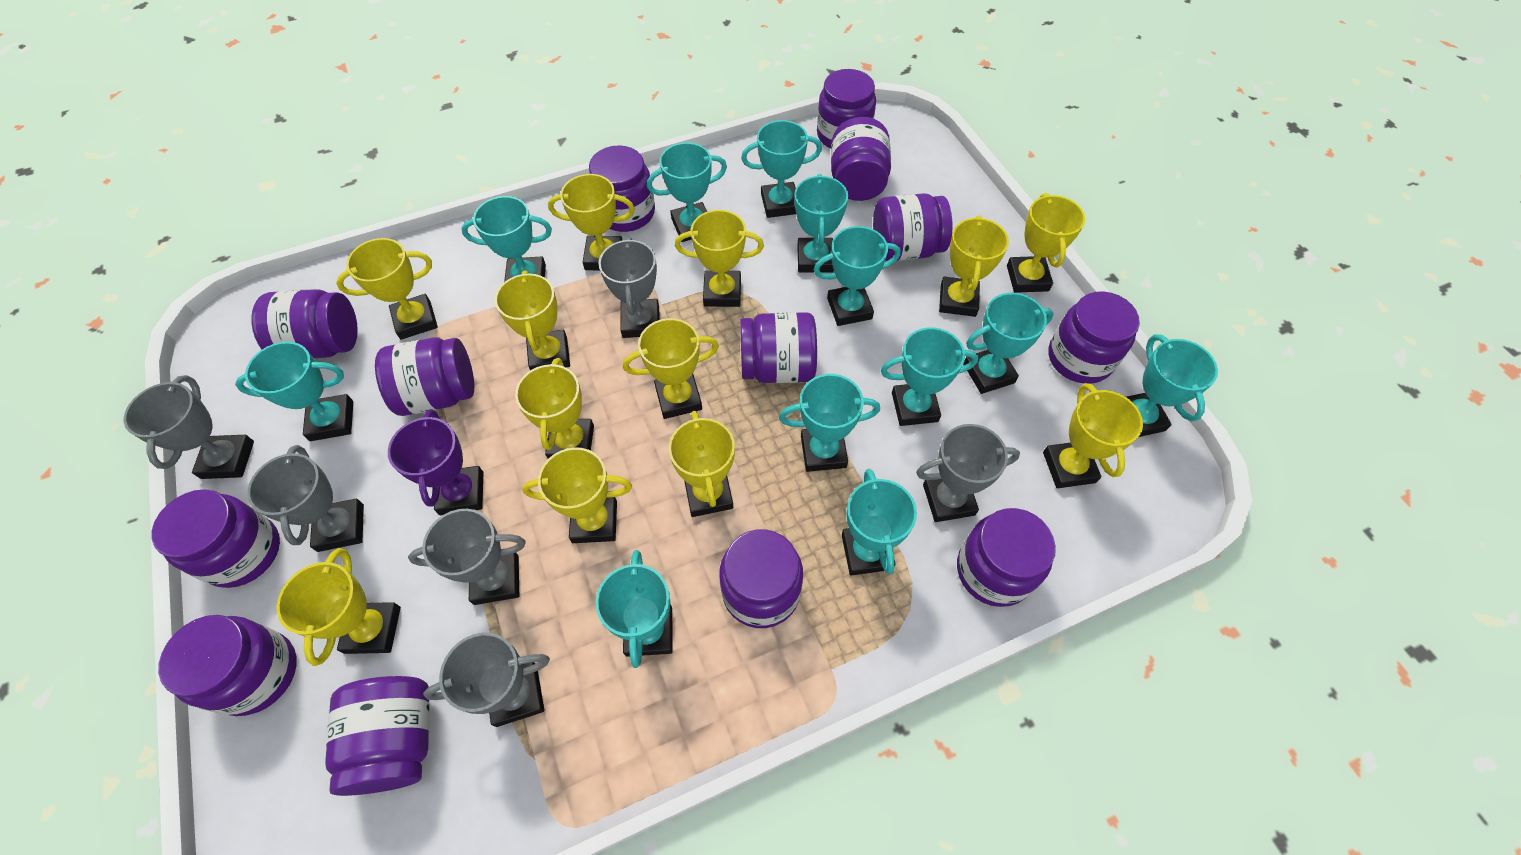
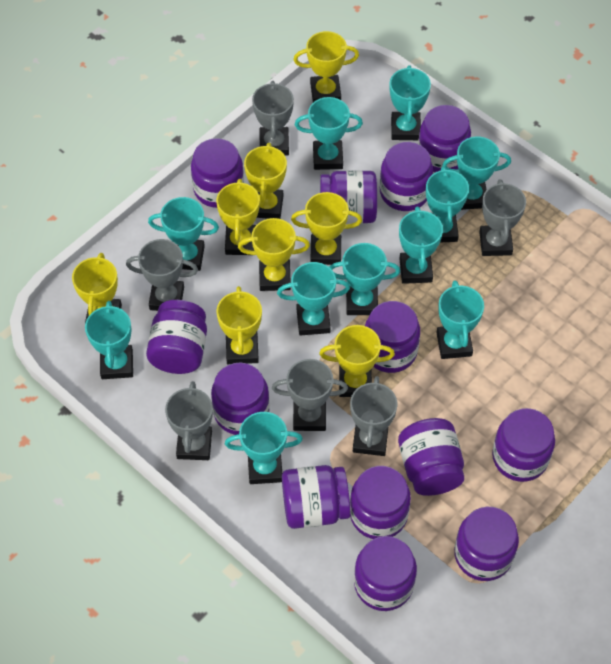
purple trophy: [388,409,483,515] = 1 -> none = 0
turquoise trophy: [235,342,353,441] [461,196,552,282] [595,550,673,668] [647,142,727,242] [741,120,822,218] [779,374,880,472] [794,174,848,273] [814,226,900,326] [842,469,917,576] [881,327,978,426] [963,293,1054,394] [1127,334,1218,437] = 12 -> [85,301,133,379] [148,197,219,271] [225,412,303,484] [277,262,350,335] [295,97,363,170] [329,243,400,315] [389,65,431,140] [399,206,443,284] [426,166,469,243] [437,281,484,359] [442,137,511,210] = 11
yellow trophy: [277,548,401,666] [336,238,438,340] [495,271,570,370] [515,358,594,459] [522,447,632,543] [548,174,635,270] [623,318,719,419] [669,411,735,517] [675,210,764,307] [939,215,1009,317] [1007,193,1086,293] [1043,383,1143,488] = 12 -> [72,253,122,323] [216,179,260,255] [216,286,262,364] [238,218,310,291] [244,143,287,219] [291,192,362,265] [293,31,359,102] [319,325,395,397] = 8

